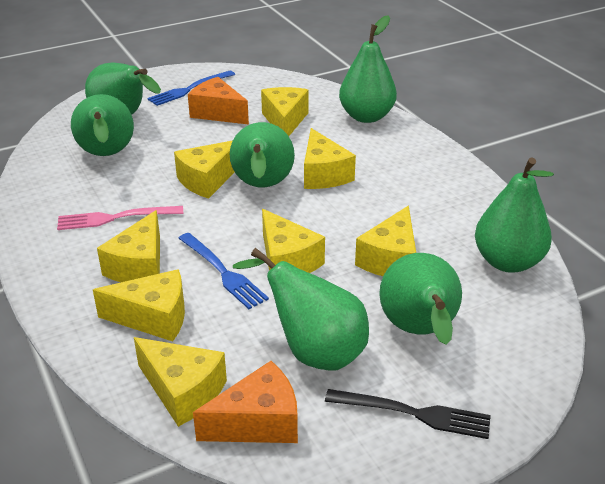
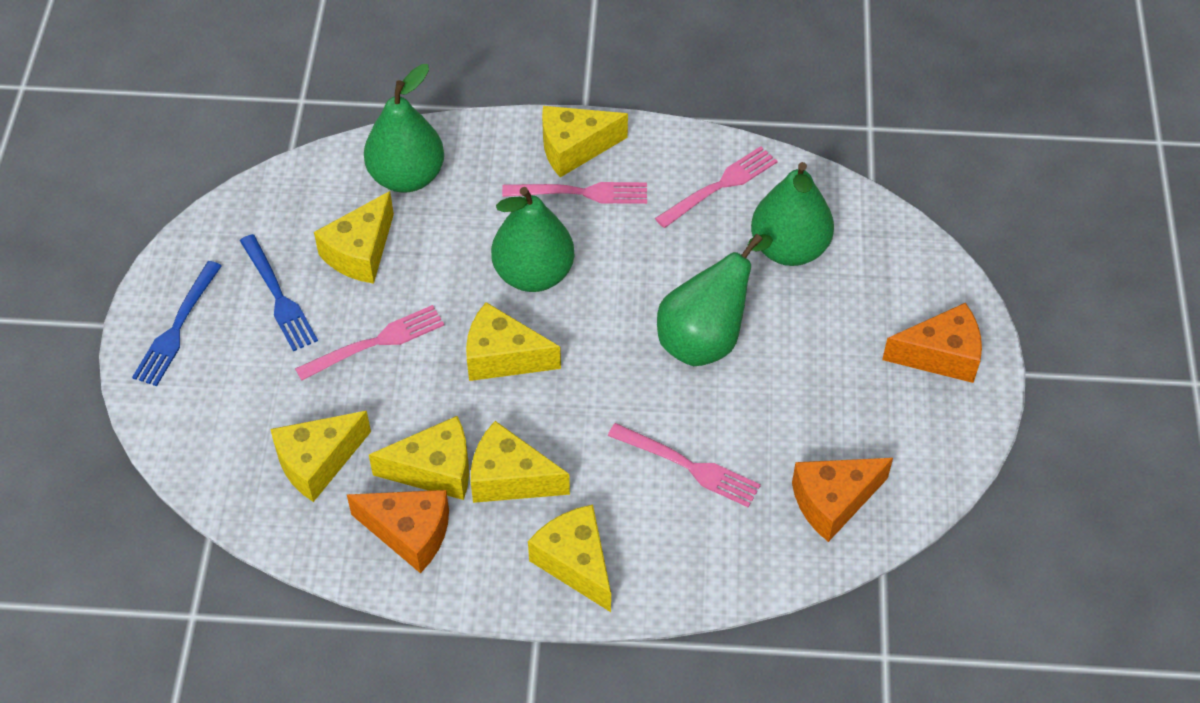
black fork: [325,389,491,439] = 1 -> none = 0
green pear: [71,94,134,156] [85,62,161,115] [230,122,295,187] [233,248,369,370] [339,15,397,123] [379,253,462,345] [475,158,554,273] = 7 -> [364,64,444,193] [491,187,574,292] [657,234,773,366] [751,162,834,266] = 4
orange cheese: [188,77,249,125] [193,361,298,443] = 2 -> [347,490,449,573] [792,458,893,542] [882,303,982,383] = 3
pink fork: [57,206,183,230] = 1 -> [295,305,444,381] [502,182,647,204] [608,423,761,507] [655,146,778,228] = 4
yellow cheese: [93,269,185,341] [97,210,160,282] [134,337,227,427] [174,140,235,199] [261,87,309,136] [262,209,325,273] [304,128,356,189] [355,206,416,276] = 8 -> [270,411,371,502] [314,191,394,284] [369,416,469,500] [466,302,561,381] [471,421,570,503] [528,505,611,612] [542,106,628,177] = 7

